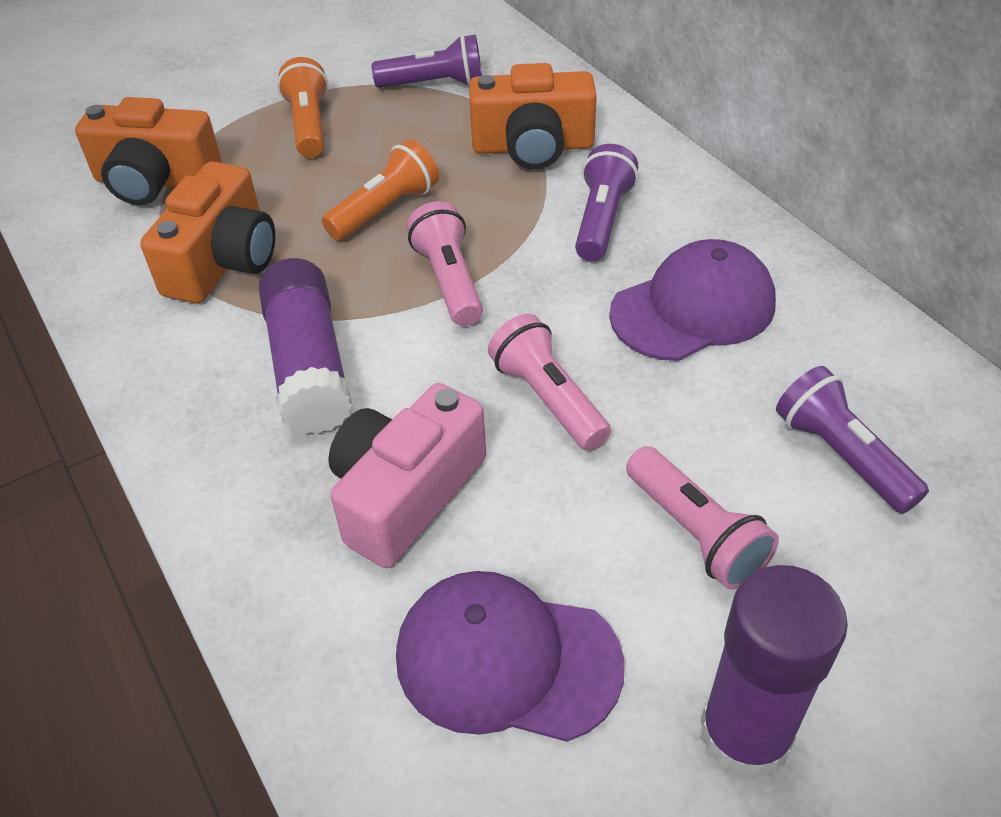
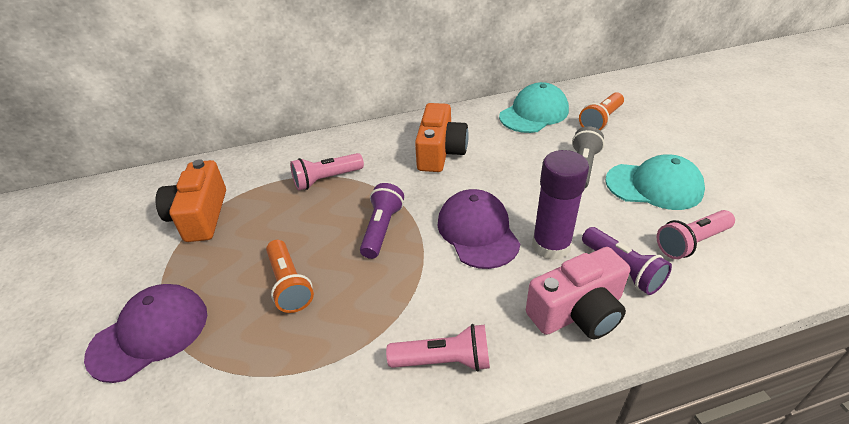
grey flashlight: none = 0 -> [572,126,604,188] = 1
orange camera: [75,97,222,205] [140,161,275,303] [469,63,597,169] = 3 -> [155,159,226,242] [415,103,469,172] = 2
purple flashlight: [372,34,482,88] [575,144,638,261] [776,366,929,514] = 3 -> [360,183,404,259] [582,227,672,295] = 2
purple glue stick: [259,258,353,434] [700,565,848,780] = 2 -> [532,150,589,260] = 1
turquoise cap: none = 0 -> [499,82,569,133] [605,155,705,210] = 2

